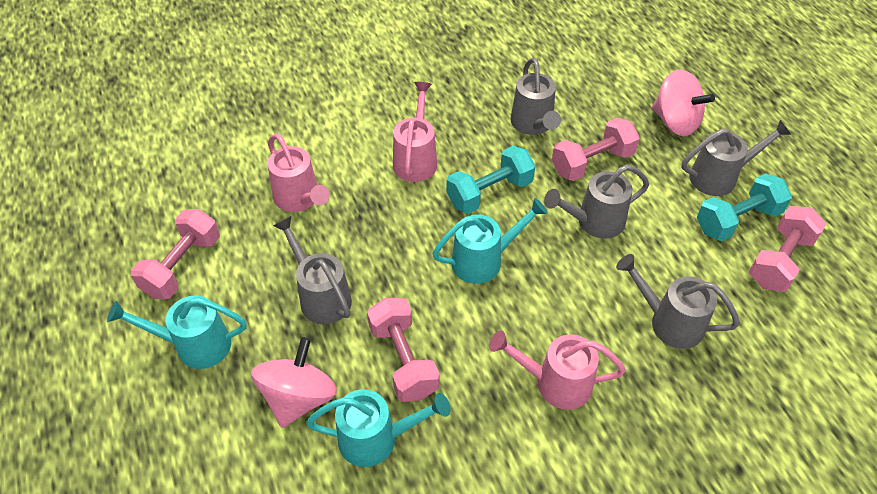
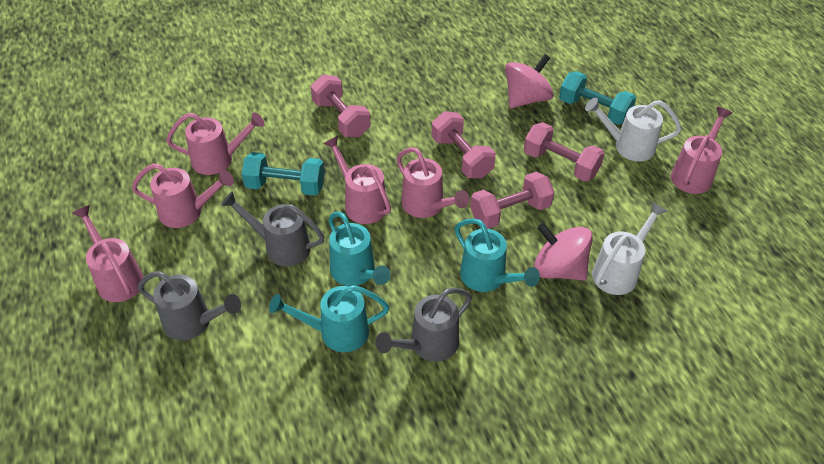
grey watering can: [273,216,352,325] [510,58,561,135] [544,165,649,238] [616,254,740,349] [681,120,792,196] = 5 -> [138,271,241,340] [221,191,324,267] [375,288,472,362] = 3
pink watering can: [268,134,330,212] [393,82,437,182] [489,330,626,410] = 3 -> [72,205,144,302] [132,163,234,228] [166,113,265,175] [323,136,391,224] [396,147,470,218] [671,107,732,194] = 6
white watering can: none = 0 -> [585,98,681,162] [592,202,667,295] = 2

